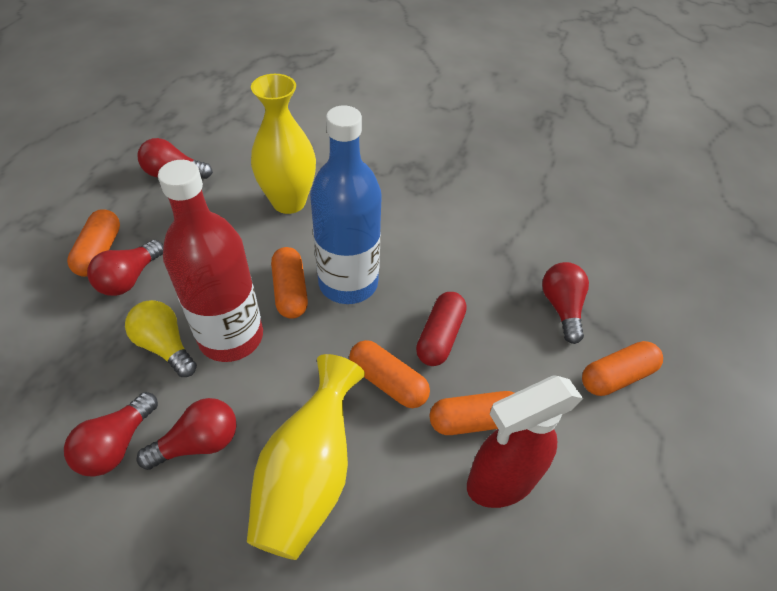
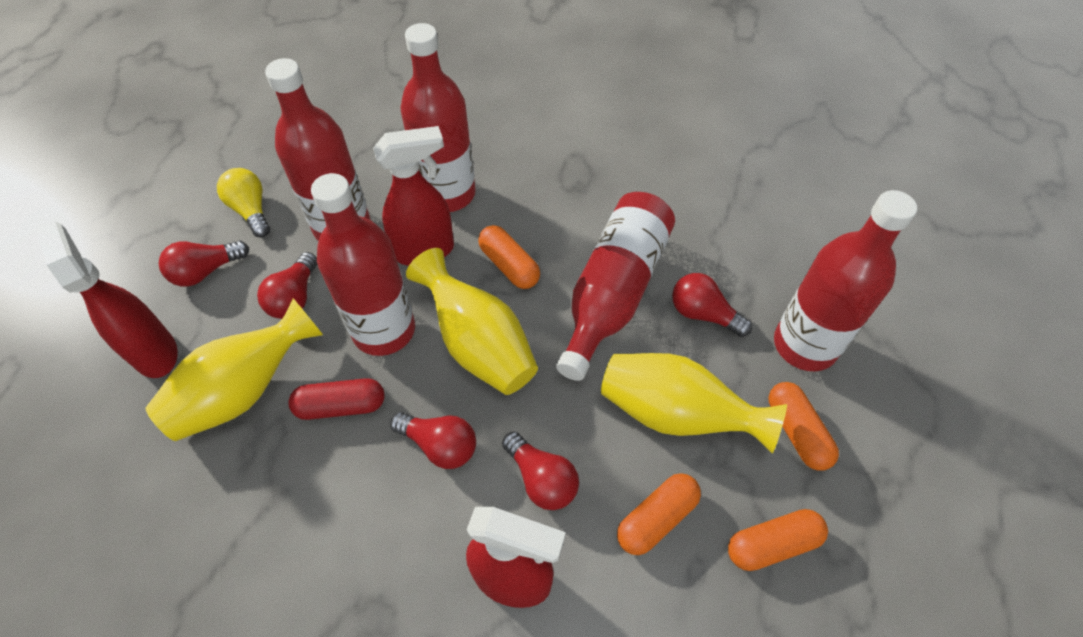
blue bottle: [310,106,382,304] = 1 -> none = 0
orange capsule: [67,209,120,277] [271,247,308,319] [349,340,430,408] [430,391,514,435] [582,341,663,396] = 5 -> [478,225,540,289] [617,473,701,555] [728,509,828,571] [768,382,839,471] = 4
red bottle: [158,160,263,362] = 1 -> [265,58,370,241] [311,173,415,356] [400,23,476,212] [556,192,675,381] [774,190,917,371] = 5
red spray bottle: [467,375,583,508] = 1 -> [35,222,178,378] [373,126,454,266] [466,507,566,608] = 3
yellow vase: [247,354,365,560] [251,74,316,214] = 2 -> [145,298,323,441] [406,248,538,395] [601,353,787,454] = 3

